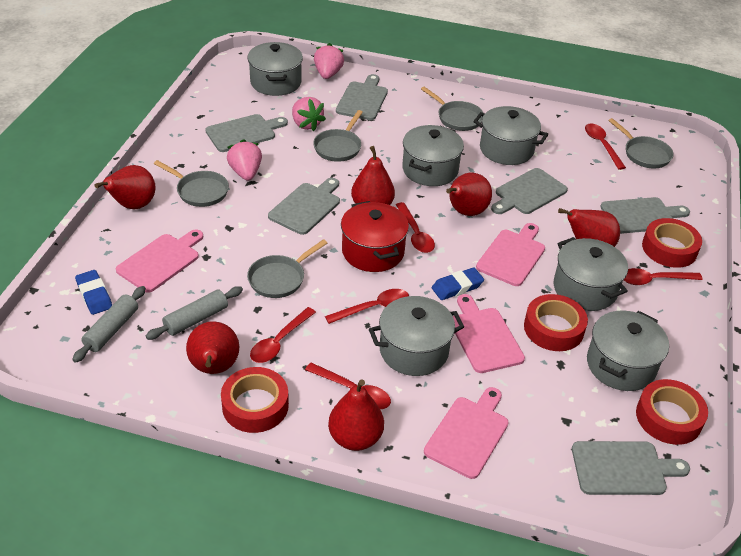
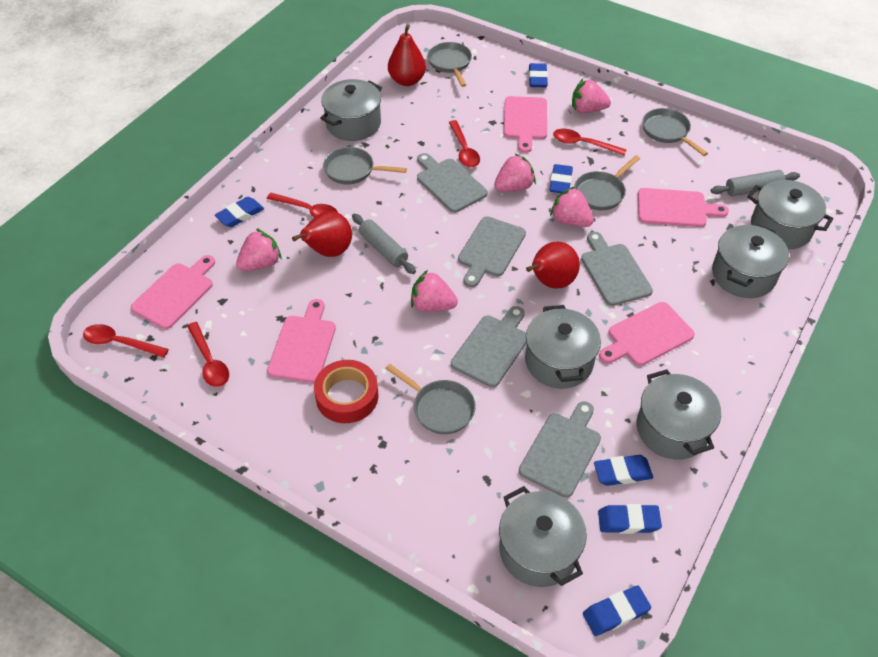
blue eraser: [75,270,112,315] [432,267,484,300] = 2 -> [215,197,264,227] [529,63,548,87] [549,164,573,193] [583,585,651,636] [594,455,653,486] [598,504,662,534] = 6
grey cutting board: [205,114,288,152] [268,178,340,235] [336,74,388,120] [491,168,568,214] [572,441,690,495] [600,197,690,234] = 6 -> [417,153,488,213] [451,306,527,388] [458,216,526,287] [519,401,601,498] [581,232,653,306] = 5
pink cutting board: [116,229,203,293] [424,387,509,479] [453,294,525,373] [476,223,545,286] = 4 -> [131,255,215,329] [267,299,336,383] [504,96,547,153] [599,302,695,366] [638,188,729,227] = 5
pink strawberry: [227,139,262,181] [292,97,326,131] [314,43,344,79] = 3 -> [236,228,282,271] [411,270,458,312] [494,154,536,192] [550,186,594,227] [572,79,611,113] = 5
red pear: [94,165,156,209] [186,321,239,374] [328,379,384,451] [351,146,395,205] [446,173,492,216] [558,208,620,247] = 6 -> [292,211,352,257] [388,24,426,86] [526,242,580,288] = 3
red pot: [341,201,409,272] = 1 -> none = 0
red spoon: [250,307,316,363] [305,363,391,409] [325,289,409,324] [396,202,435,253] [585,124,626,170] [624,268,703,285] = 6 -> [83,324,169,358] [187,322,229,387] [267,193,338,218] [449,120,480,167] [553,129,626,155] = 5
red tape: [221,367,289,433] [524,294,588,351] [636,379,708,445] [642,218,702,268] = 4 -> [314,360,378,423] = 1

